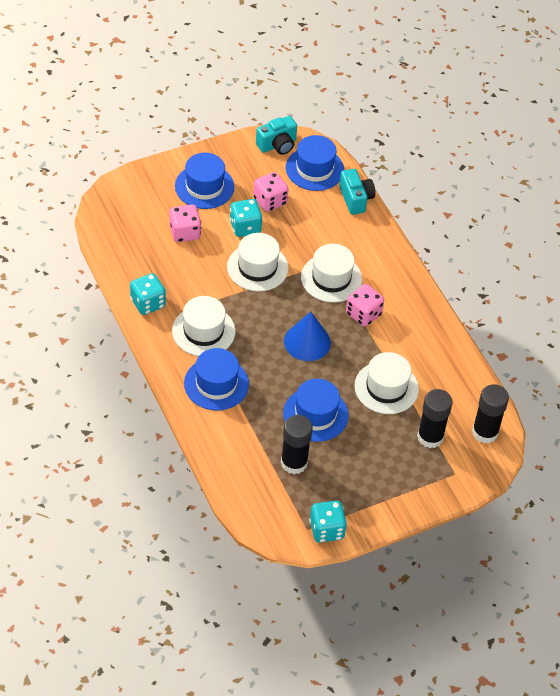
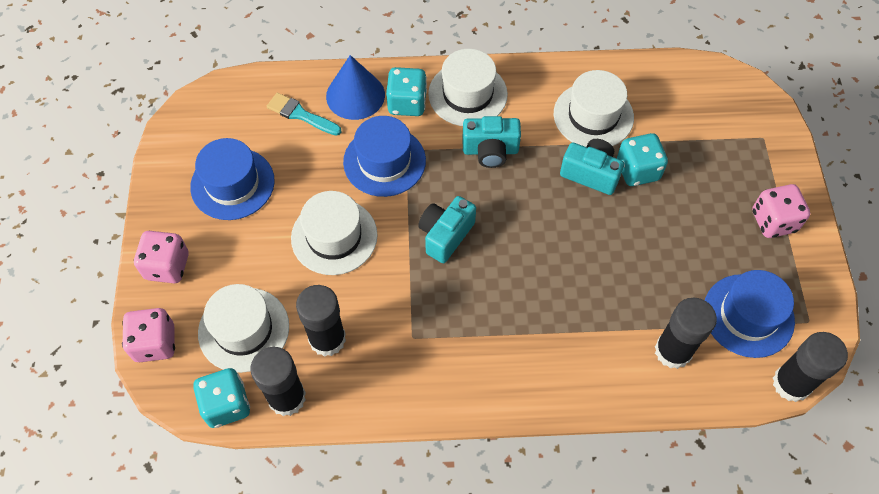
black glue stick: [281,415,313,474] [417,389,453,448] [472,384,509,444] = 3 -> [250,347,306,416] [296,285,346,357] [655,298,717,369] [773,332,848,402] = 4
blue hat: [175,153,234,209] [184,348,249,411] [283,379,349,442] [286,135,344,191] = 4 -> [190,138,275,220] [343,116,426,197] [705,270,795,358] = 3
turquoise brush: none = 0 -> [267,93,342,136] = 1
turquoise camera: [256,116,297,155] [339,169,375,215] = 2 -> [418,196,476,263] [462,116,521,168] [560,139,624,195] = 3

